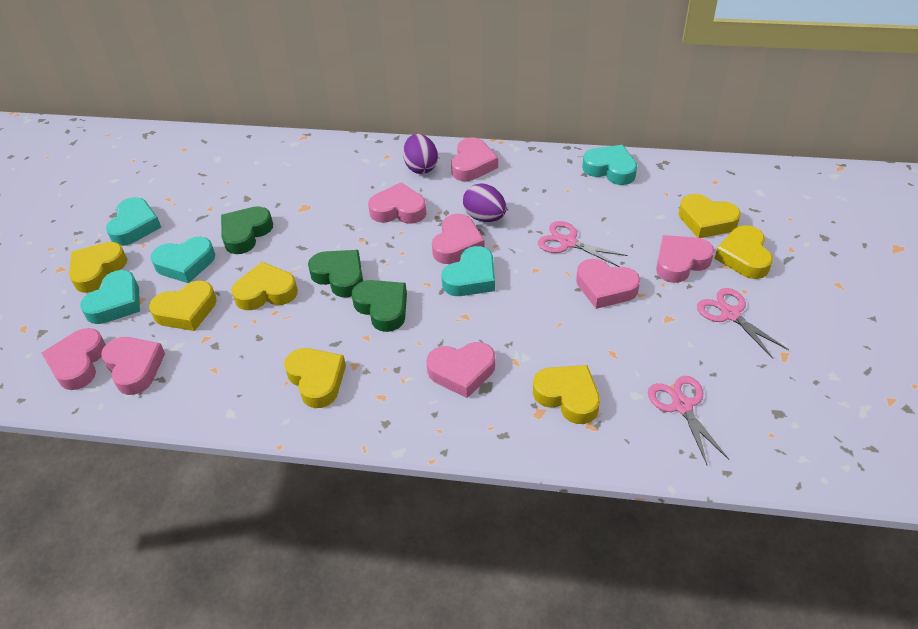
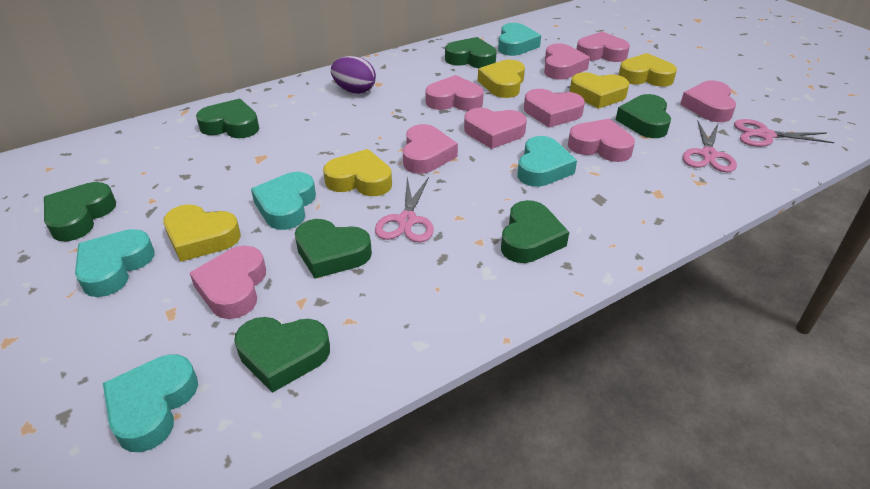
green heart: [221,206,273,254] [308,250,363,297] [352,280,407,332] = 3 -> [44,182,116,241] [196,99,259,138] [234,317,330,393] [295,219,372,279] [445,37,497,68] [501,200,569,263] [616,94,671,138] = 7
pink heart: [42,328,106,390] [101,337,165,395] [368,182,426,224] [426,342,495,398] [432,214,485,264] [451,137,498,181] [576,259,640,309] [656,235,714,283] = 8 -> [190,246,266,319] [403,124,458,174] [425,75,484,111] [464,108,527,149] [524,89,585,128] [544,43,590,80] [568,119,635,162] [577,32,630,62] [680,81,736,122] = 9
purple egg: [403,134,438,174] [463,183,507,222] = 2 -> [331,56,376,94] = 1
yellow heart: [69,242,127,293] [149,281,217,331] [231,262,298,310] [284,348,346,408] [533,365,600,424] [679,194,741,238] [714,225,773,279] = 7 -> [163,205,241,262] [323,149,392,196] [478,60,525,98] [570,72,629,109] [619,53,677,87] = 5

